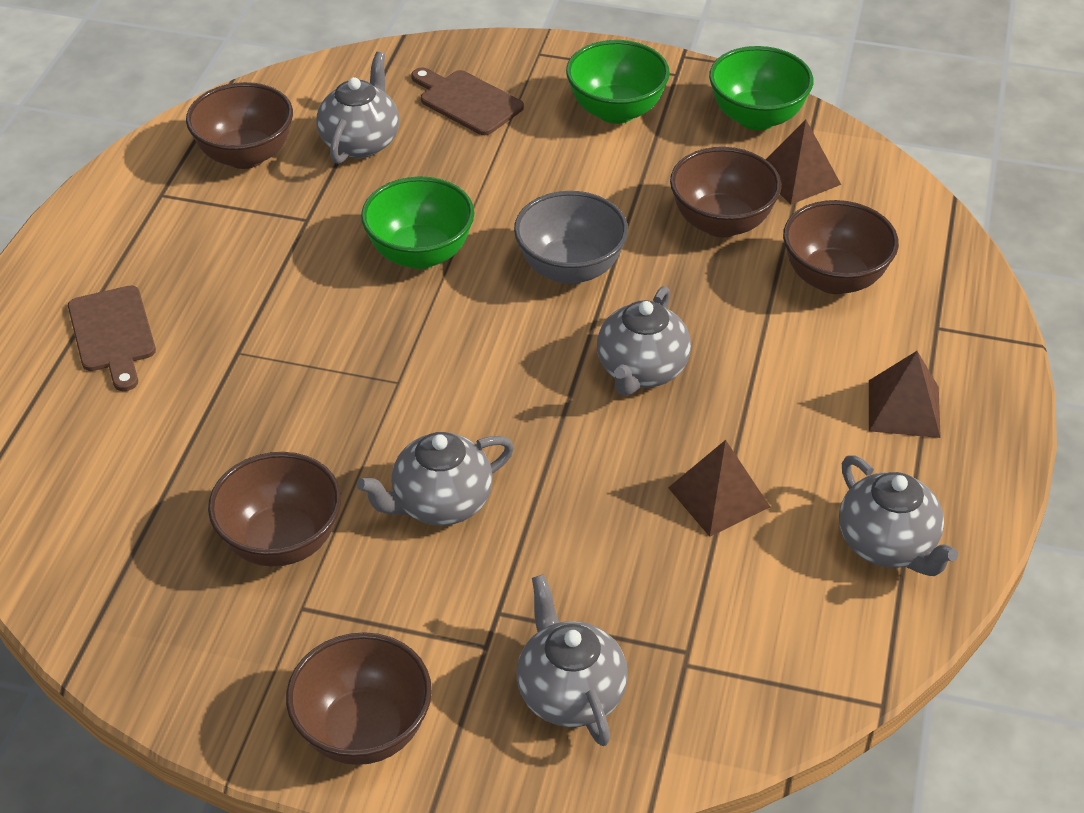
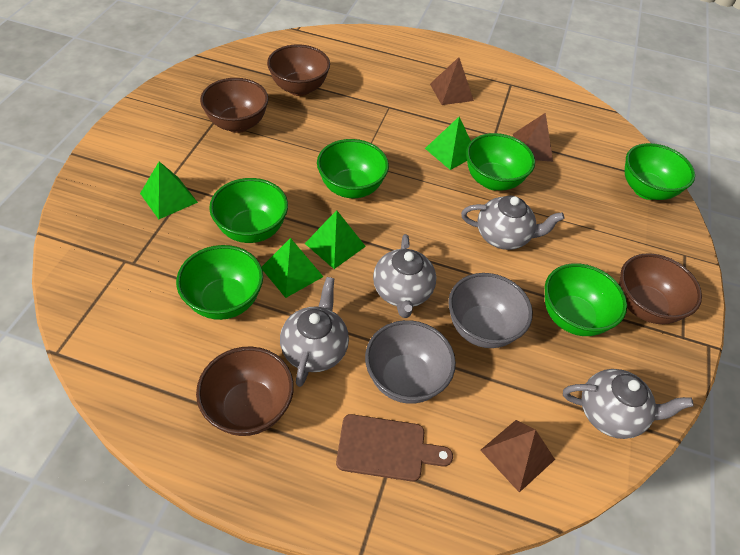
brown bowl: [186,82,293,169] [208,452,341,567] [286,632,432,765] [670,147,781,237] [783,200,899,294] = 5 -> [196,347,294,436] [200,78,268,133] [267,44,330,96] [619,253,702,324] = 4
brown cutting board: [68,285,156,391] [411,68,524,135] = 2 -> [336,414,453,482] = 1
green bowl: [361,176,474,269] [566,40,670,124] [709,46,813,130] = 3 -> [176,245,263,320] [209,178,288,243] [317,139,389,198] [466,133,535,191] [545,263,627,336] [625,143,695,200] = 6
green pyramid: none = 0 -> [140,161,198,219] [262,238,323,298] [305,210,366,269] [425,117,471,170] = 4
grey bowl: [514,191,628,284] = 1 -> [365,320,456,404] [448,273,533,348] = 2
grey teapot: [316,52,399,164] [357,432,514,526] [517,574,628,746] [597,286,691,396] [839,455,958,576] = 5 -> [280,277,349,387] [373,234,436,318] [461,196,565,250] [563,369,694,439] = 4

